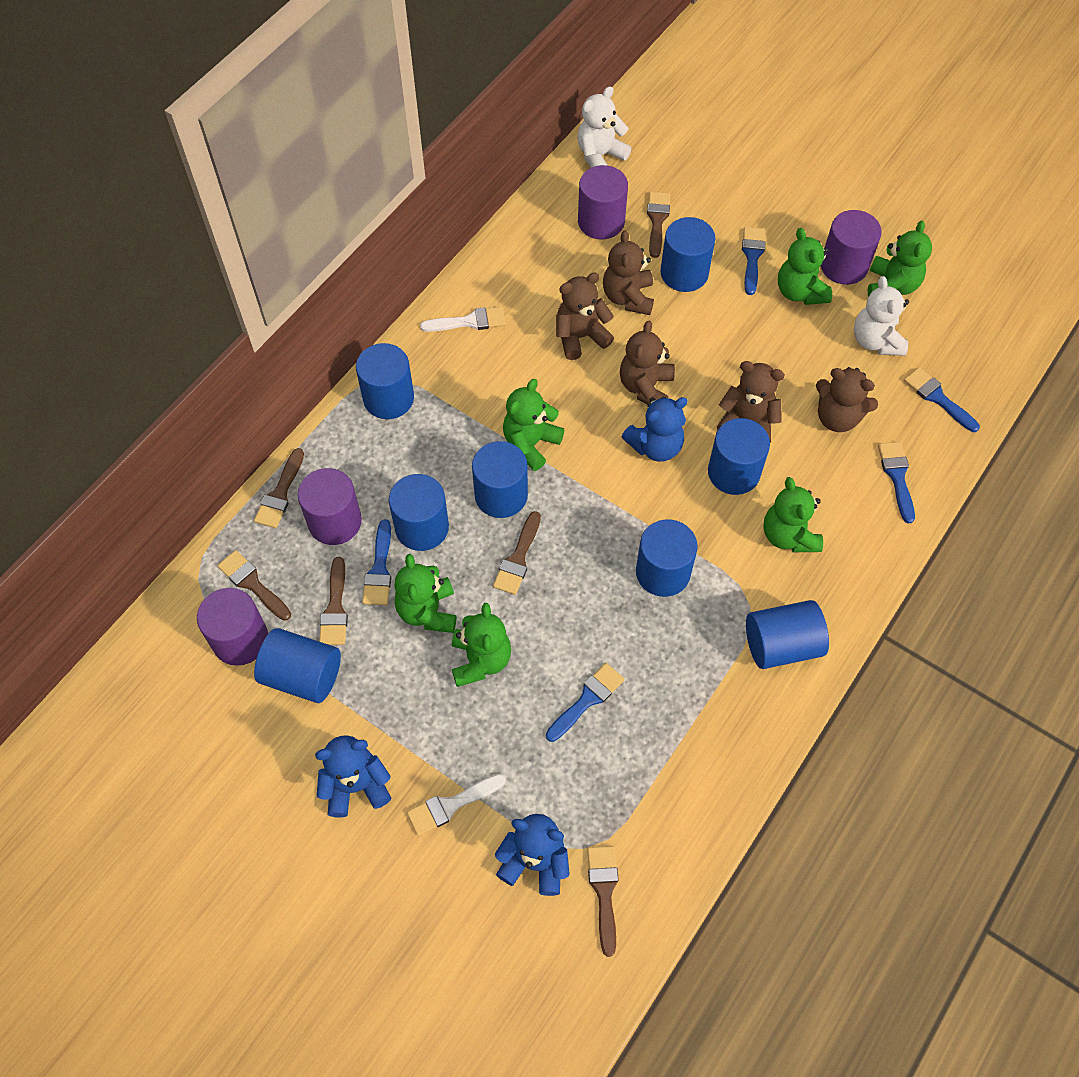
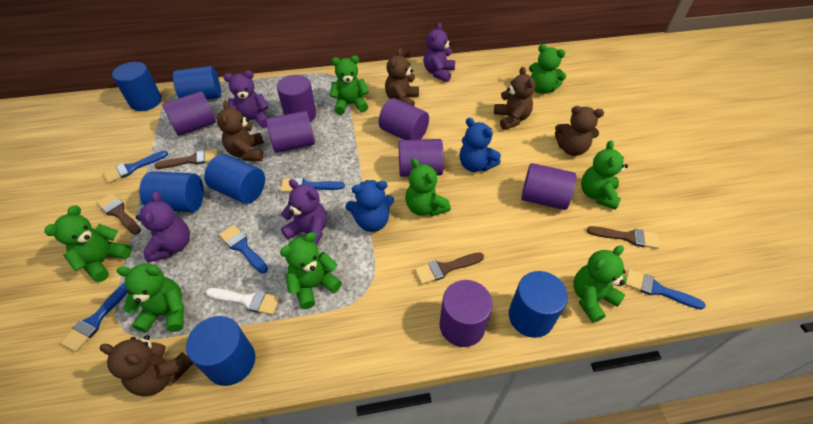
blue cylinder: [254,628,341,703] [356,343,414,419] [389,474,449,551] [472,441,528,518] [636,519,698,597] [660,217,715,292] [708,418,770,495] [746,600,829,669] = 8 -> [112,62,162,111] [139,171,204,212] [173,66,221,100] [186,316,255,386] [205,154,265,204] [509,271,568,338] = 6
blue teddy bear: [315,735,391,818] [495,814,570,896] [622,397,688,462] = 3 -> [345,180,394,232] [460,118,501,172] = 2
brown brush: [217,550,291,621] [254,448,304,528] [319,557,348,645] [493,511,541,595] [587,846,619,957] [647,192,670,258] = 6 -> [97,193,141,235] [155,149,218,169] [415,252,484,285] [587,226,660,249] = 4
green teddy bear: [394,554,456,633] [452,603,511,687] [503,379,564,471] [763,477,823,552] [778,228,832,305] [868,221,932,297] = 6 -> [44,205,132,282] [116,263,184,332] [280,232,342,309] [330,56,369,115] [405,158,451,216] [529,44,566,94] [574,245,627,323] [581,140,628,210] = 8
purple cylinder: [197,588,268,666] [298,468,362,545] [578,165,628,239] [821,210,882,285] = 4 -> [162,91,216,136] [266,111,315,153] [277,75,316,122] [379,98,429,140] [399,139,444,177] [440,280,493,347] [521,163,576,210] = 7
purple teddy bear: none = 0 -> [136,192,190,262] [224,70,269,128] [281,179,327,245] [423,23,455,82] = 4
white brush: [407,774,506,836] [420,306,506,332] = 2 -> [206,288,280,315] = 1
white teddy bear: [577,86,631,168] [854,276,909,356] = 2 -> none = 0

